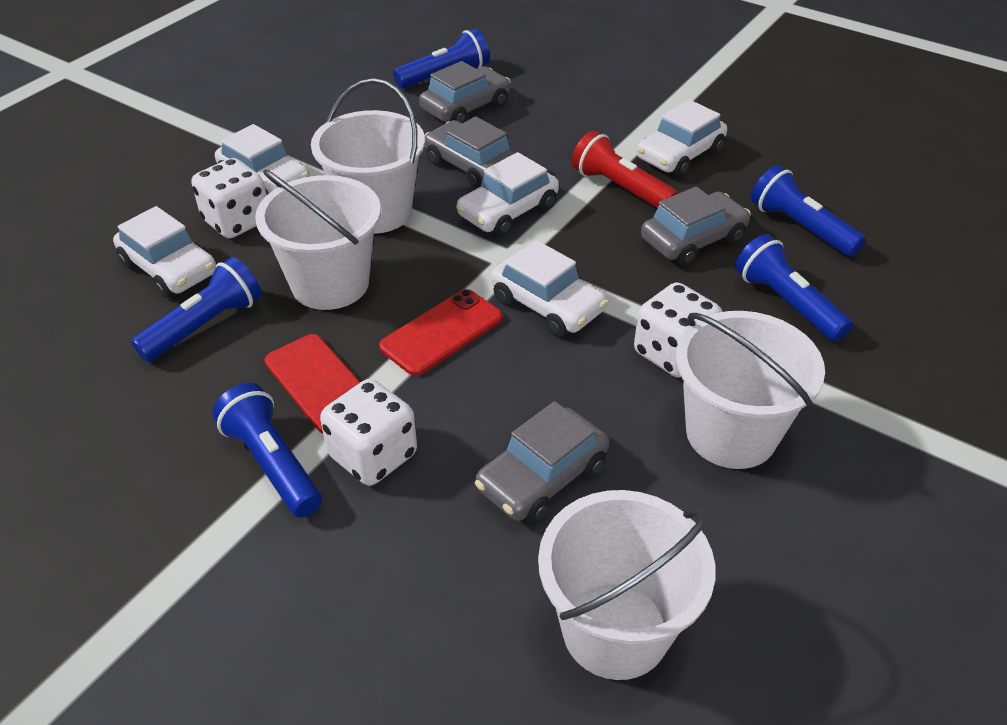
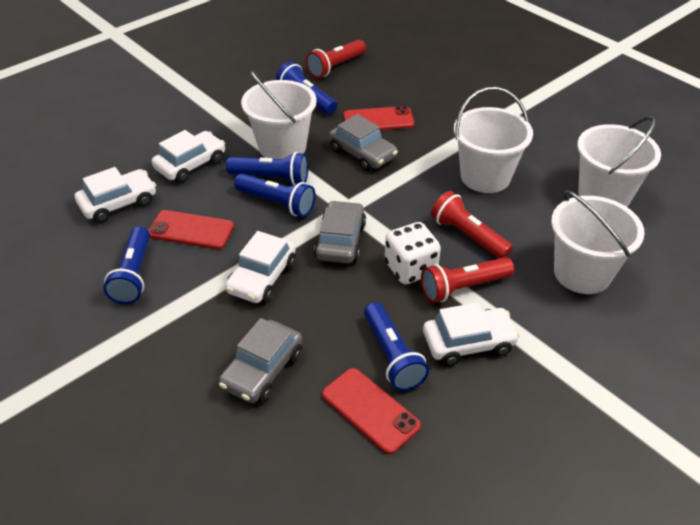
grey car: [419,61,510,123] [425,116,516,189] [475,401,609,524] [641,186,751,266] = 4 -> [219,318,302,403] [314,200,366,263] [329,114,398,171] = 3
red flashlight: [572,131,678,208] = 1 -> [306,40,366,78] [421,257,514,303] [431,191,513,259] = 3
red phone: [265,334,360,433] [379,289,503,376] = 2 -> [148,210,234,249] [322,368,421,454] [344,106,414,130] = 3
white car: [113,206,217,298] [215,124,310,195] [456,152,559,237] [491,240,608,337] [636,100,727,177] = 5 -> [75,167,156,223] [152,130,225,183] [225,231,296,303] [423,302,520,366] = 4
white dice: [191,158,267,238] [320,379,417,486] [634,282,722,378] = 3 -> [385,222,441,284] = 1

